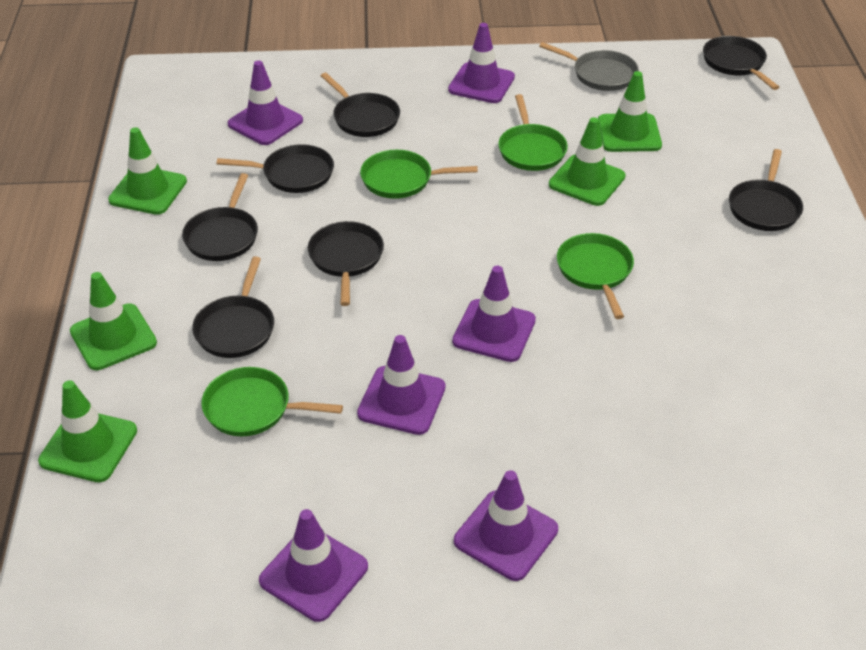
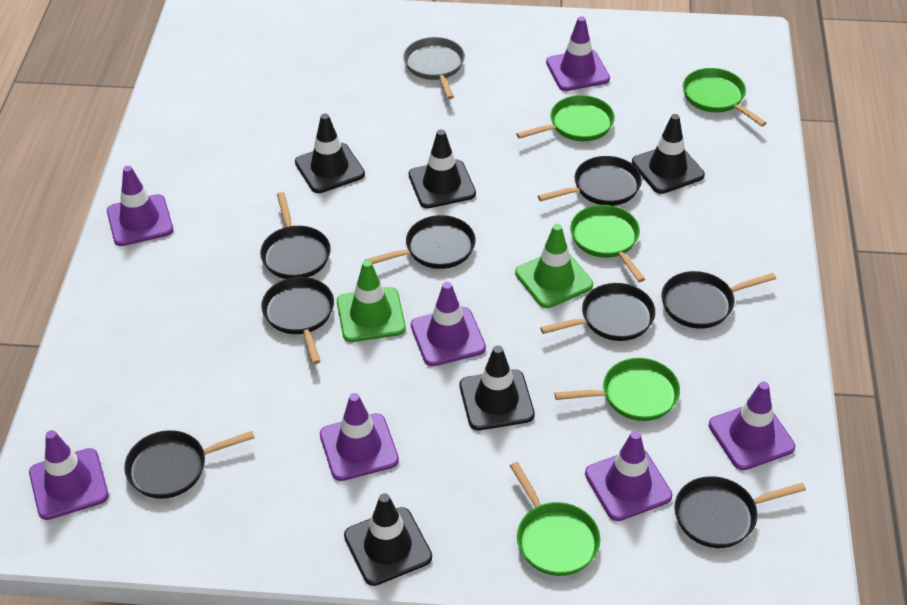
black pan: [182,173,258,261] [192,257,274,358] [217,144,334,193] [308,221,384,306] [321,73,400,137] [703,36,779,90] [729,149,803,231] = 7 -> [124,430,255,499] [260,192,331,279] [261,277,334,364] [365,215,476,269] [538,156,642,206] [540,283,655,341] [661,271,776,329] [674,476,806,548] = 8
black traffic cone: none = 0 -> [295,114,365,193] [344,493,432,586] [408,129,476,208] [460,346,535,430] [632,114,705,194] = 5
green pan: [201,367,343,436] [360,150,478,199] [498,94,568,171] [557,233,634,319] = 4 -> [510,462,601,576] [516,95,615,141] [555,358,680,421] [570,205,645,282] [683,68,767,127] = 5
green traffic cone: [38,380,137,482] [70,272,157,370] [108,127,187,215] [549,117,626,206] [598,71,662,152] = 5 -> [337,260,406,342] [515,224,593,308] = 2
purple traffic cone: [227,60,303,145] [259,509,368,622] [357,335,445,435] [448,23,515,103] [452,266,536,362] [454,470,558,581] = 6 -> [29,430,109,520] [107,166,173,246] [320,393,399,481] [411,282,486,366] [546,16,610,91] [585,431,672,521] [709,382,795,470] = 7

